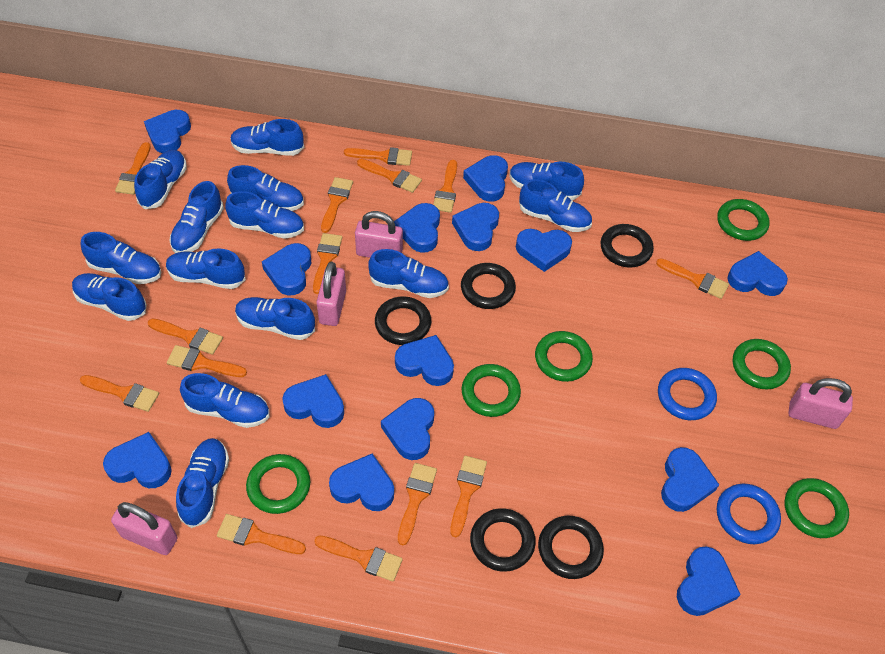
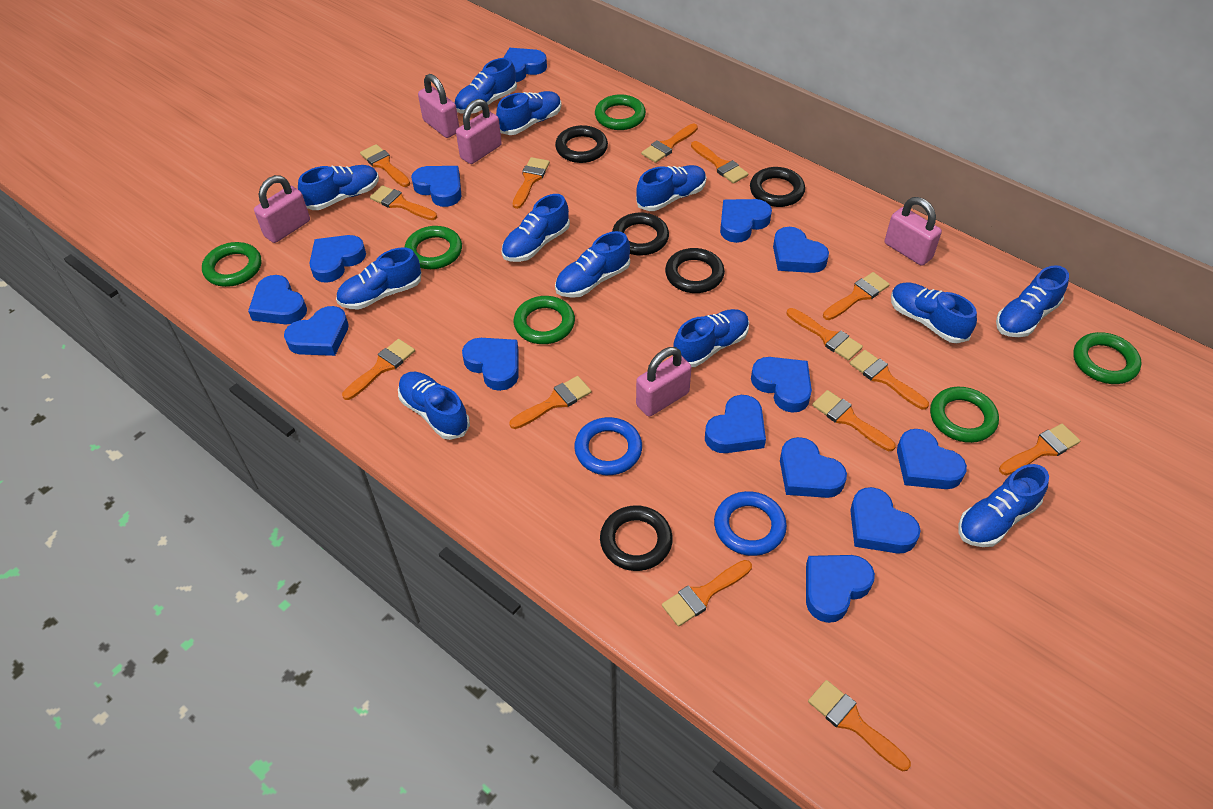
blue shoe: [72,273,147,321] [81,232,161,284] [134,150,187,209] [166,248,246,289] [170,181,224,253] [176,438,229,528] [180,373,270,428] [225,191,304,239] [227,165,304,211] [230,119,304,156] [235,297,315,340] [368,249,449,298] [509,162,584,200] [519,179,592,232] = 14 -> [298,165,379,210] [336,247,421,309] [398,372,470,440] [454,58,517,114] [496,91,561,135] [501,194,570,262] [555,231,630,298] [636,165,706,211] [673,309,749,367] [891,282,977,343] [959,464,1049,547] [996,265,1069,337] = 12
pink padlock: [111,502,178,555] [317,262,346,326] [355,211,403,258] [788,378,853,429] = 4 -> [254,175,310,243] [418,74,459,138] [456,99,502,164] [636,347,692,417] [885,197,942,266] = 5

